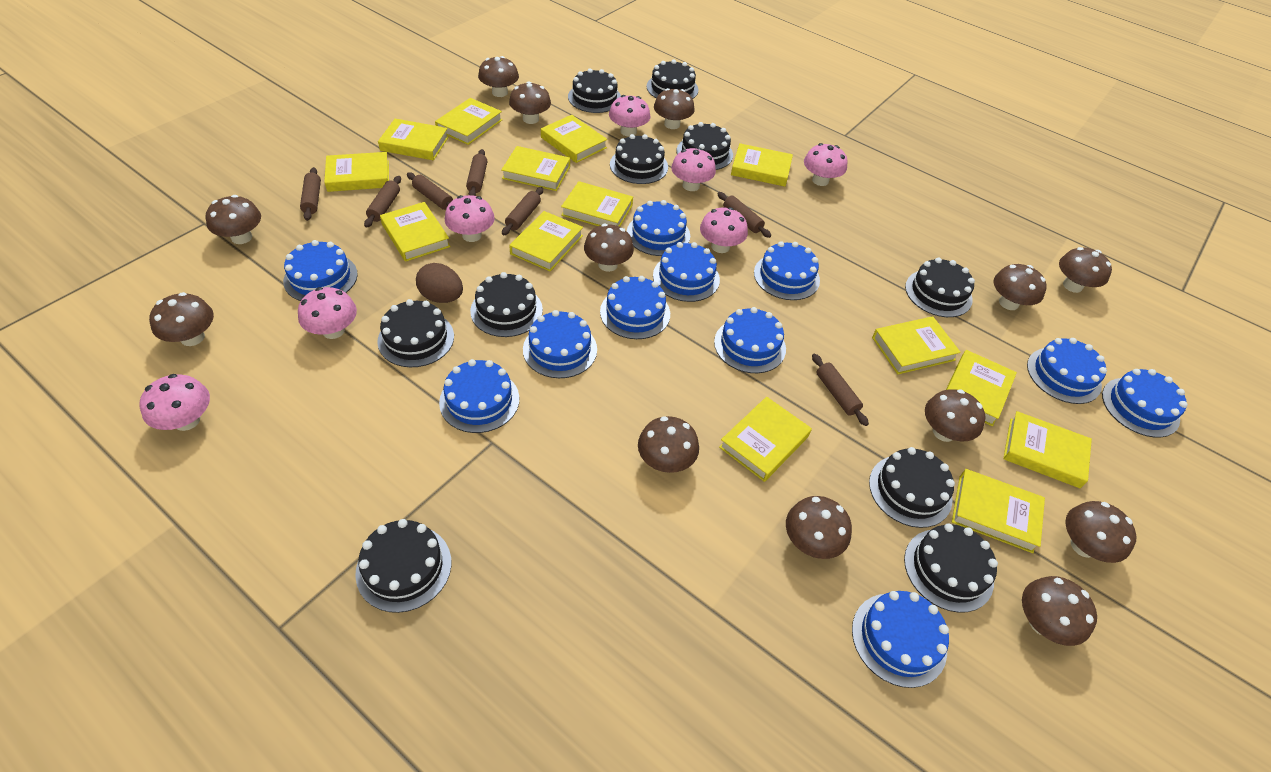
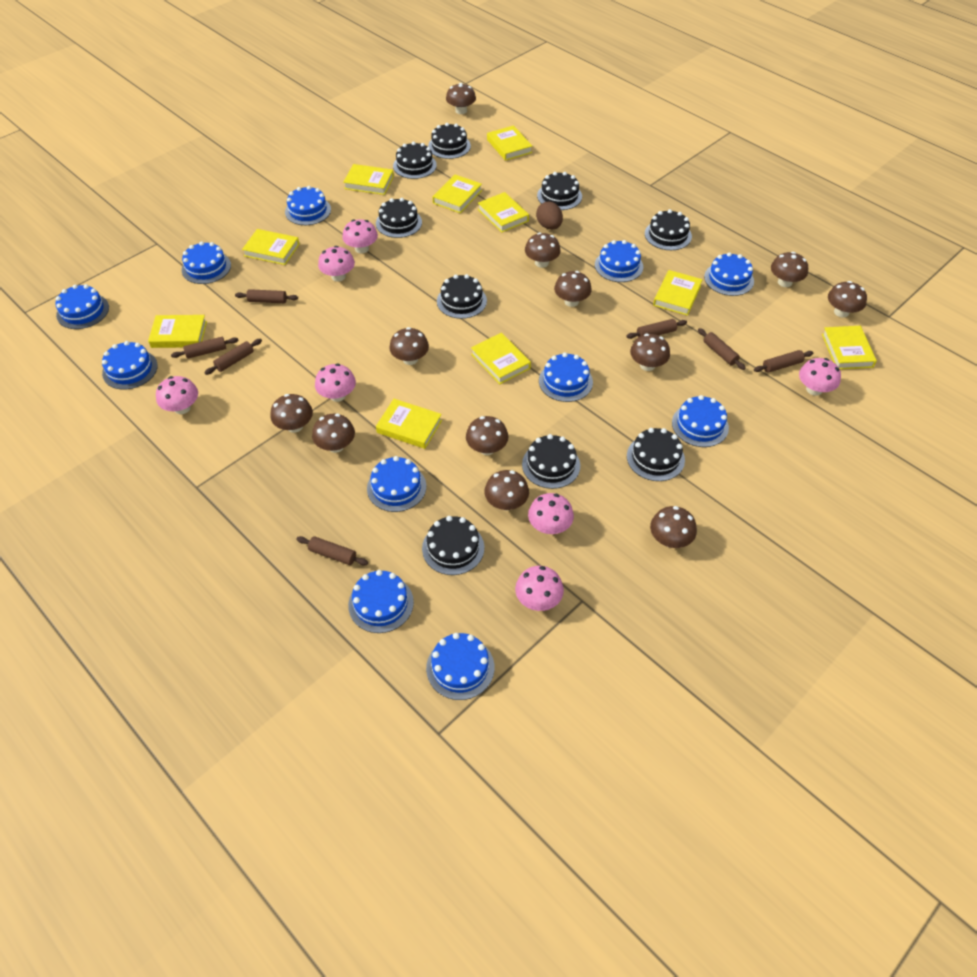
black cake: [355,519,451,613] [377,299,454,367] [470,272,543,337] [568,68,621,113] [610,134,668,184] [647,60,699,99] [677,122,733,170] [869,447,955,528] [904,523,998,613] [905,257,975,317] = 10 -> [376,198,422,238] [393,142,437,179] [422,516,484,575] [428,123,471,159] [437,274,487,319] [522,434,580,489] [537,172,582,210] [627,428,685,481] [645,209,692,250] = 9
brown mushroom: [149,292,214,346] [206,195,261,244] [478,56,519,97] [509,81,551,124] [584,224,634,272] [638,416,699,473] [654,88,694,129] [786,496,852,559] [925,389,985,442] [994,264,1047,310] [1022,576,1097,646] [1059,247,1112,293] [1065,501,1136,563] = 13 -> [270,394,313,433] [312,414,355,453] [389,327,429,365] [446,83,476,114] [466,416,508,455] [484,470,529,510] [525,232,561,268] [554,271,592,307] [630,334,670,371] [650,506,697,548] [771,252,808,287] [828,281,867,318] = 12
yellow book: [324,152,389,192] [378,119,449,160] [380,202,450,262] [435,98,502,145] [501,146,570,191] [509,211,583,271] [541,115,607,163] [561,181,633,227] [719,397,812,482] [731,143,793,187] [872,316,961,374] [946,350,1017,427] [952,469,1045,553] [1003,411,1092,488] = 14 -> [148,315,207,348] [242,229,299,265] [343,164,394,195] [376,399,442,449] [433,175,482,213] [471,333,531,384] [478,192,529,233] [487,125,532,161] [653,270,703,316] [822,326,877,369] = 10

